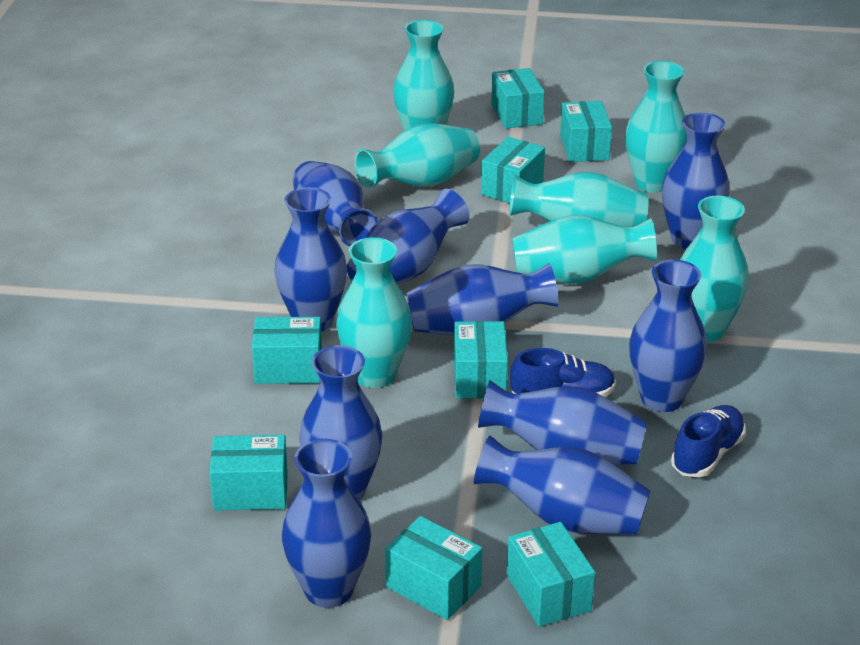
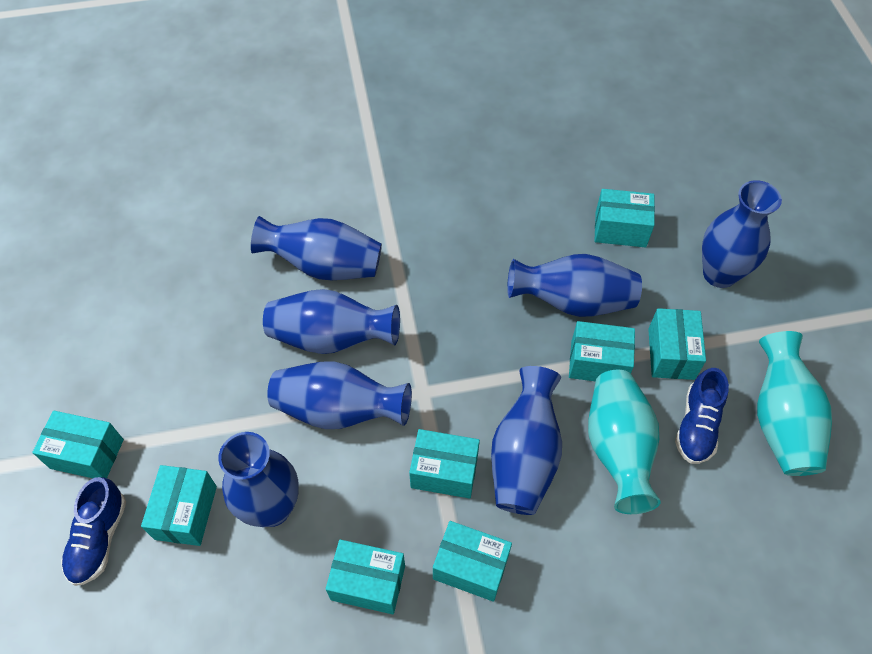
blue vase: [275,187,347,332] [282,439,371,608] [293,161,378,247] [299,345,383,500] [347,189,469,285] [407,263,558,336] [474,435,651,535] [478,380,647,466] [629,260,707,412] [662,112,730,249] = 10 -> [218,432,299,527] [251,216,382,280] [263,289,400,354] [267,361,412,429] [491,366,562,515] [507,254,642,317] [702,180,782,288] = 7
turquoise vase: [336,237,412,388] [355,123,480,189] [393,20,454,131] [509,172,649,227] [512,215,657,284] [625,61,687,193] [680,196,749,342] = 7 -> [588,370,661,514] [757,331,832,476] = 2

